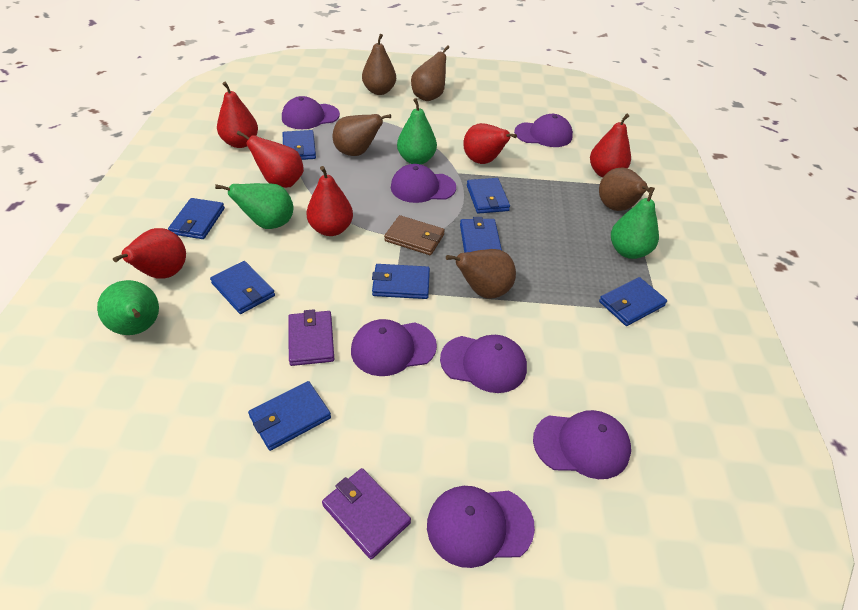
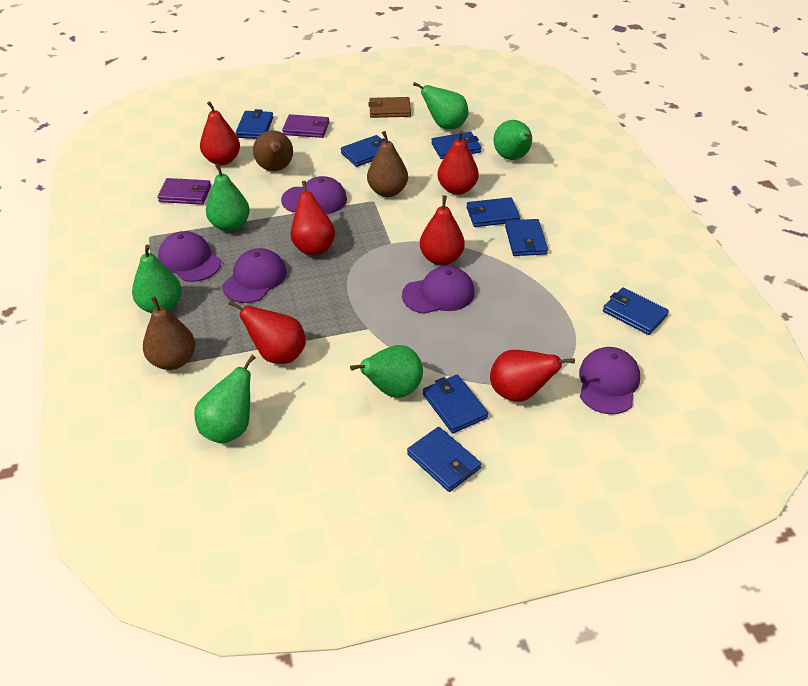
brown pear: [333,114,391,156] [362,34,396,95] [411,45,449,101] [446,249,516,299] [599,168,650,211] = 5 -> [143,296,195,370] [253,130,293,171] [367,131,408,197] = 3
green pear: [97,280,159,335] [215,183,294,229] [397,98,437,165] [611,187,659,259] = 4 -> [132,245,182,313] [194,355,256,444] [206,163,250,232] [350,345,423,398] [413,82,468,129] [494,120,532,160] = 6
purple cap: [282,96,340,129] [351,319,437,376] [391,164,456,203] [427,486,535,568] [440,335,527,393] [514,114,573,147] [533,410,631,479] = 7 -> [158,231,221,282] [222,248,287,303] [281,176,347,214] [402,266,475,314] [579,347,640,414] = 5

